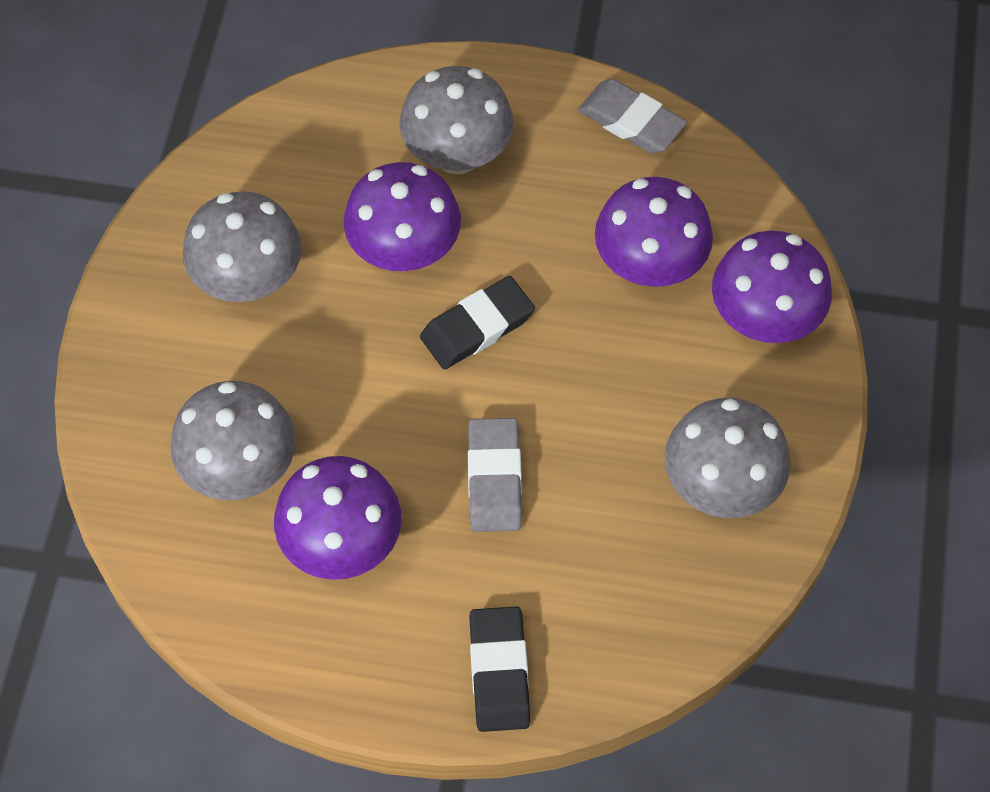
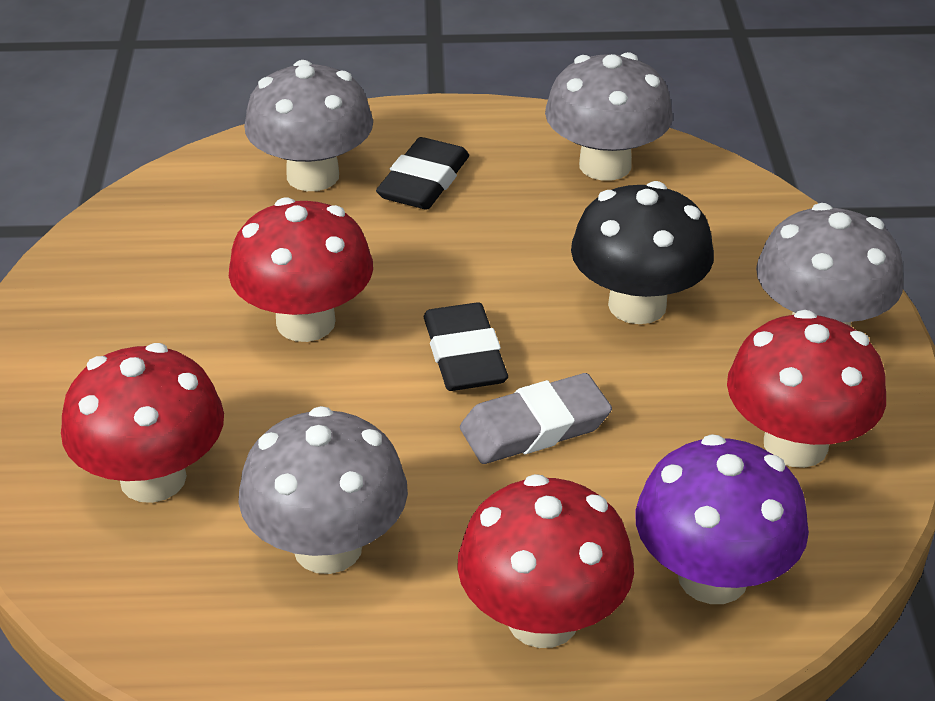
black mushroom: none = 0 -> [571,181,714,324] = 1
grey eraser: [468,418,522,532] [578,79,687,154] = 2 -> [460,373,612,464] = 1
purple mushroom: [274,456,401,580] [343,162,461,272] [595,177,713,287] [712,231,832,343] = 4 -> [635,434,809,604] = 1
red mushroom: none = 0 -> [61,343,224,503] [229,197,373,342] [457,474,634,648] [727,310,886,468] = 4

